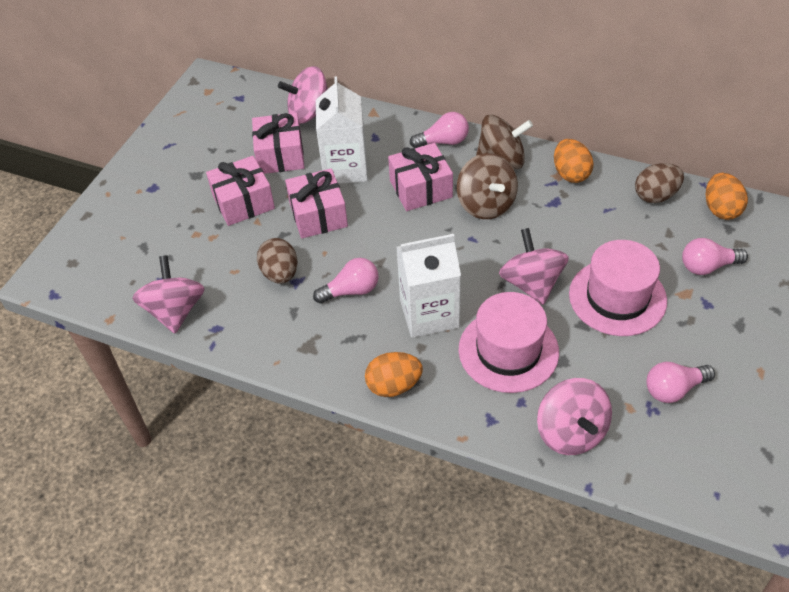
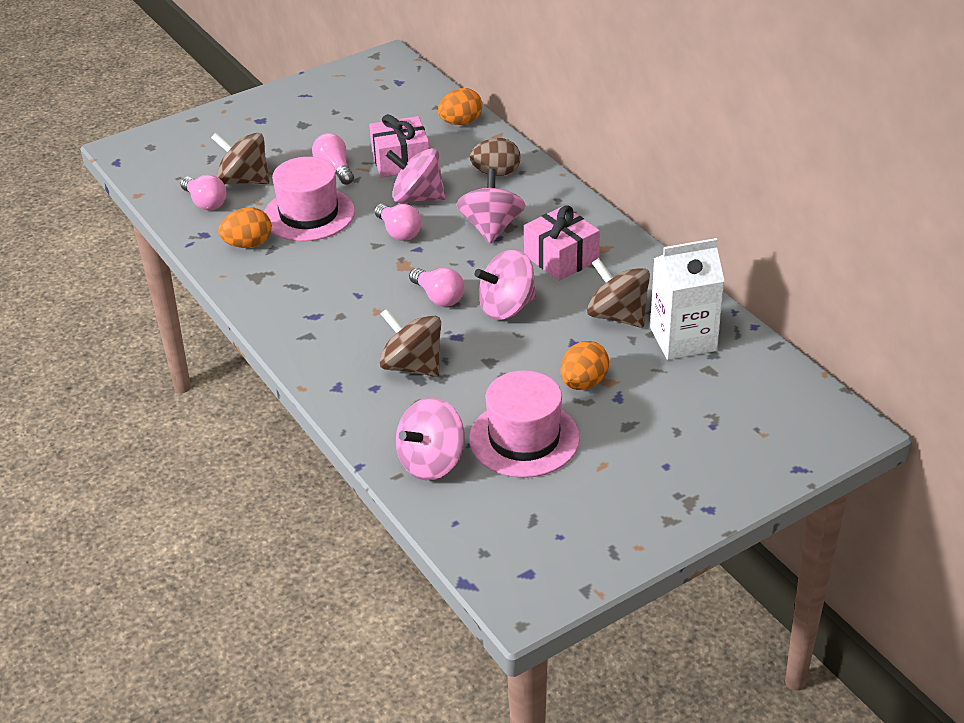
brown egg: [257,238,298,284] [635,163,684,203] = 2 -> [470,138,520,176] = 1
brown spinning top: [457,153,518,219] [476,115,533,169] = 2 -> [211,132,270,184] [379,309,441,377] [587,258,650,328] = 3
pink gift: [206,156,275,226] [252,112,305,174] [285,168,348,238] [388,143,453,211] = 4 -> [369,114,429,178] [524,205,600,281] = 2
white carton: [316,76,368,184] [397,234,461,338] = 2 -> [650,238,724,360] = 1

